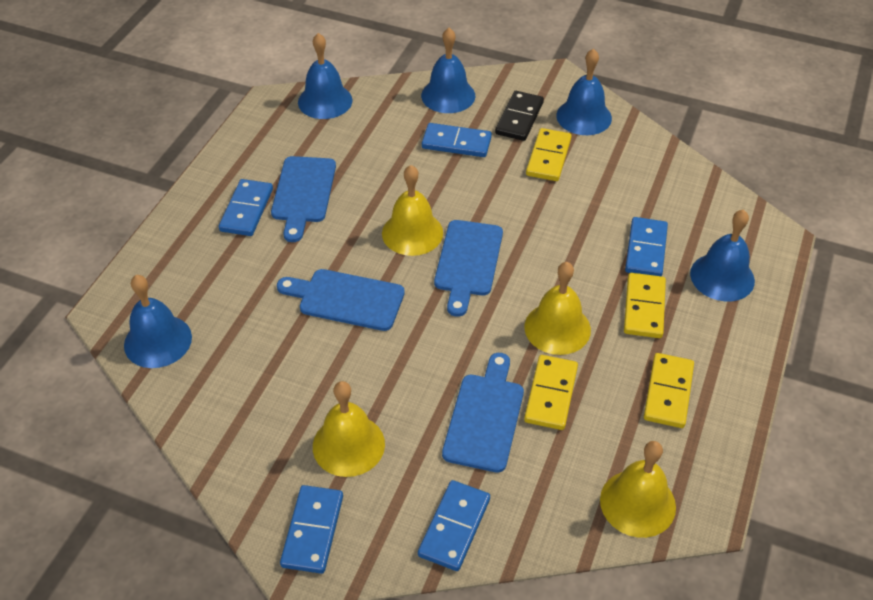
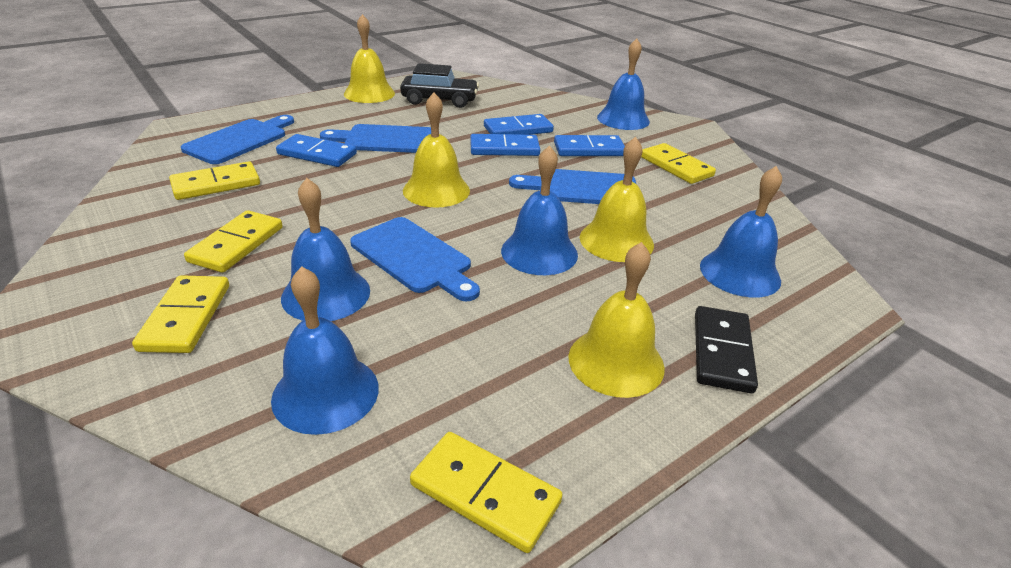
black car: none = 0 -> [400,63,479,108] = 1
blue domino: [219,179,273,236] [280,485,343,574] [418,480,490,571] [422,123,492,157] [625,217,668,276] = 5 -> [276,134,357,167] [470,134,540,156] [484,114,554,135] [554,135,625,156] = 4
yellow domino: [524,355,578,430] [526,128,572,181] [624,273,666,338] [644,353,694,428] = 4 -> [132,275,229,353] [169,161,260,200] [184,210,283,273] [410,432,563,553] [641,143,716,184] = 5

